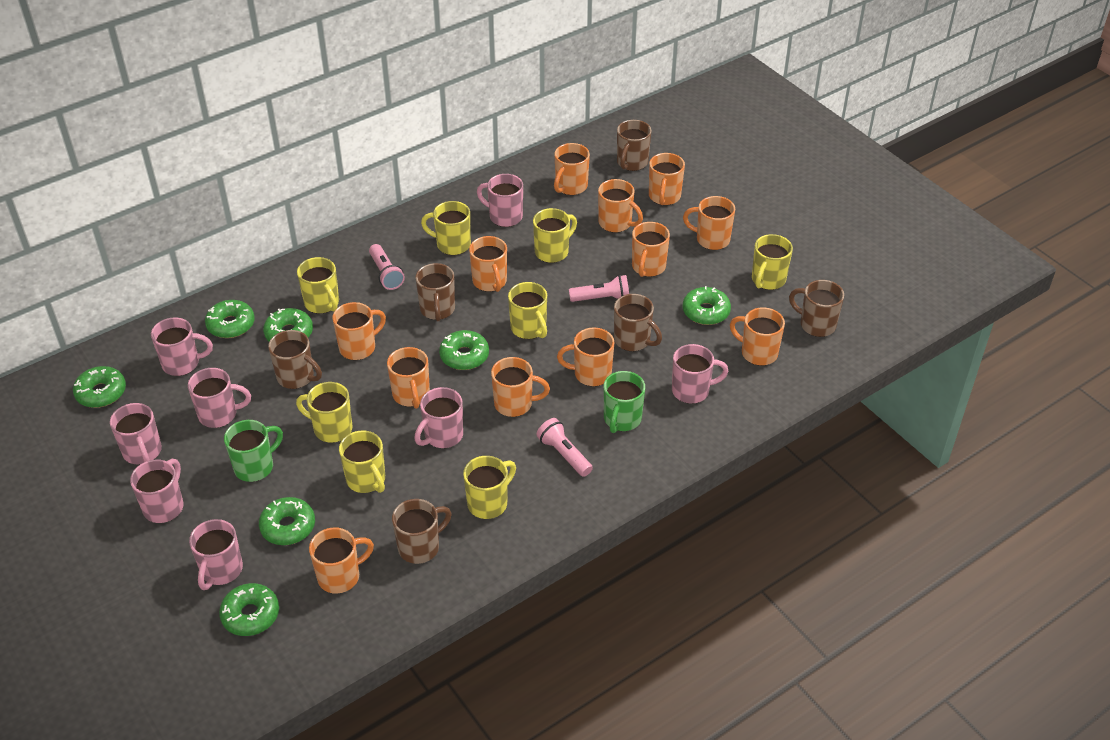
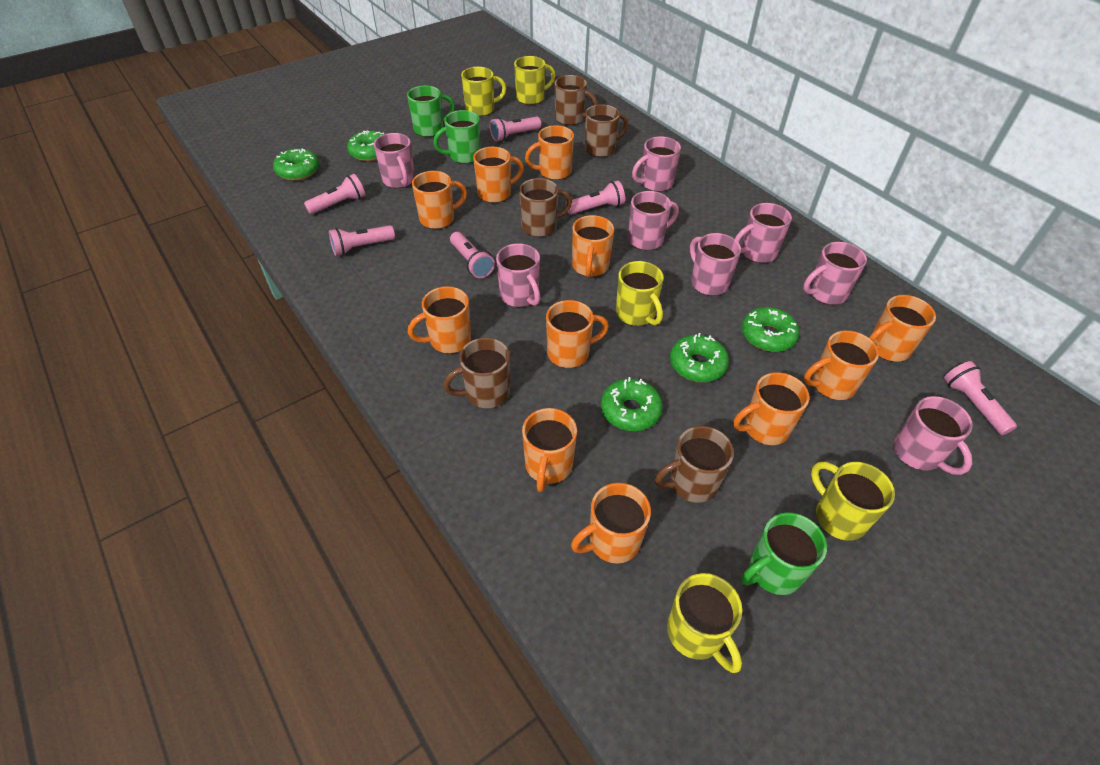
brown mug: [268,330,322,389] [392,499,452,564] [415,263,455,321] [614,294,662,351] [617,120,651,171] [789,280,844,337] = 6 -> [443,338,510,408] [519,178,572,237] [555,75,598,125] [585,104,628,157] [655,426,734,503] = 5
green donut: [73,366,126,408] [205,300,255,338] [219,583,279,636] [259,497,315,545] [263,308,313,342] [439,330,489,370] [682,286,731,325] = 7 -> [273,149,319,181] [347,130,384,161] [601,377,663,431] [670,333,729,382] [742,307,799,352] = 5
green mug: [224,420,283,482] [604,371,645,433] = 2 -> [407,86,455,137] [433,110,481,164] [741,512,827,595] = 3
orange mug: [309,528,374,594] [332,302,386,360] [387,347,430,409] [469,236,507,292] [491,357,550,417] [554,143,590,195] [557,327,614,386] [598,179,643,233] [632,222,670,277] [649,153,685,205] [683,196,735,250] [730,307,785,366] = 12 -> [408,286,471,354] [412,171,467,229] [473,147,524,203] [522,408,577,492] [525,125,574,180] [546,300,609,368] [571,483,651,564] [572,215,614,277] [733,372,809,445] [804,330,879,400] [869,295,936,362] = 11
pink flashlight: [369,244,405,290] [536,418,593,477] [569,275,629,302] = 3 -> [304,174,365,214] [329,225,395,256] [450,232,495,278] [490,117,541,142] [565,181,625,215] [944,361,1017,435] = 6
yellow mug: [296,382,353,443] [297,257,339,314] [339,430,385,493] [421,201,471,255] [463,456,516,519] [508,282,547,339] [533,208,577,263] [752,234,793,290] = 8 -> [461,67,506,116] [514,56,556,105] [616,261,664,326] [667,573,742,673] [811,462,895,541] = 5

